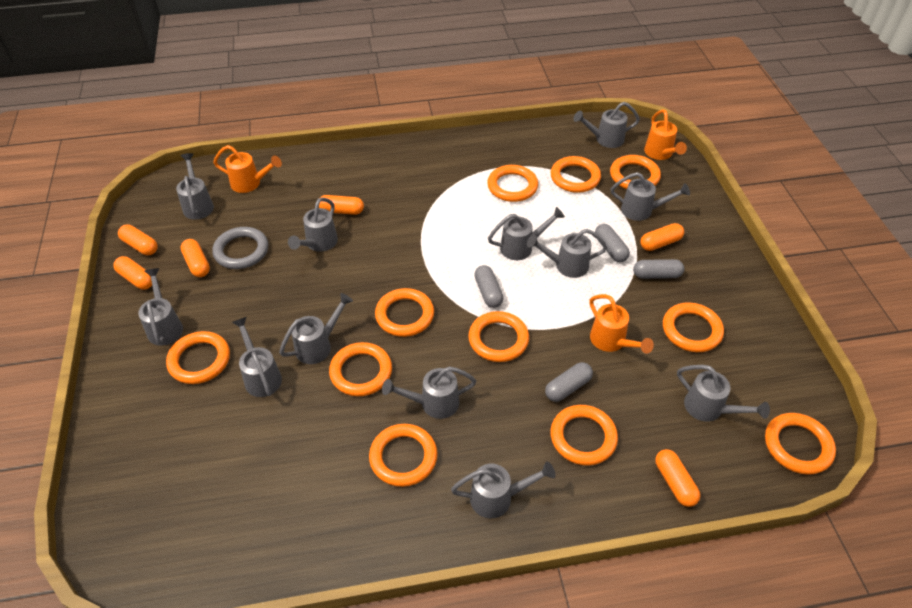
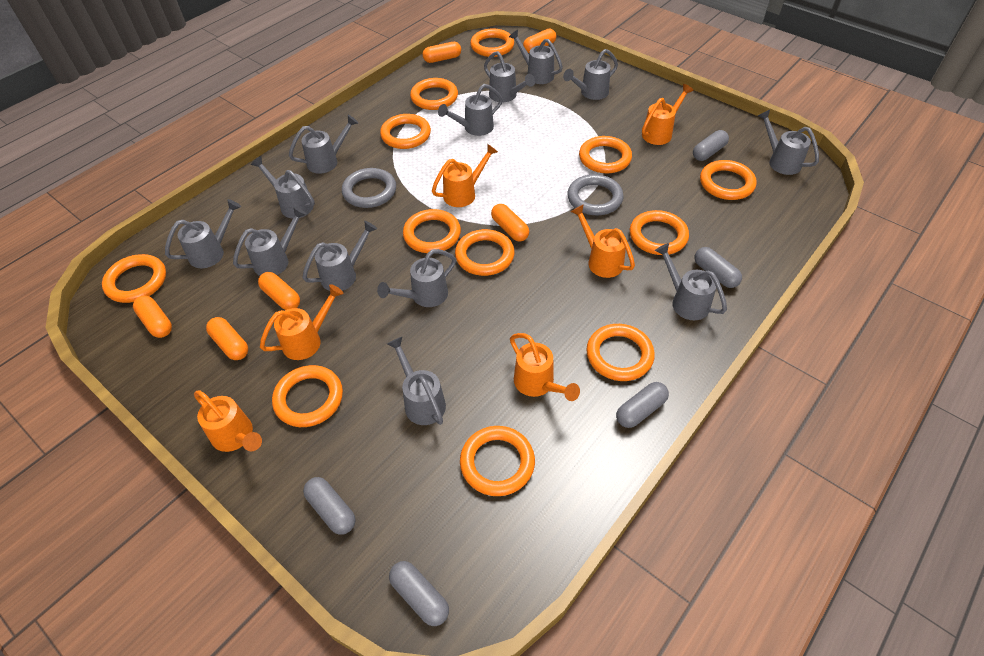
grey capsule: [474,265,503,308] [545,362,593,402] [595,224,630,262] [633,259,684,279] = 4 -> [303,477,356,535] [389,561,449,626] [616,382,669,428] [693,130,729,161] [695,247,742,288] = 5
grey ring: [212,227,268,269] = 1 -> [342,168,396,208] [568,174,624,215] = 2
grey watering can: [138,268,183,346] [176,153,214,220] [232,317,282,397] [279,293,353,364] [288,197,338,252] [382,366,476,419] [451,461,555,518] [488,207,565,260] [527,229,607,278] [573,102,640,148] [611,172,690,221] [677,365,770,422] = 12 -> [165,199,241,268] [233,207,307,276] [251,156,315,218] [289,115,358,174] [302,221,377,291] [377,249,456,307] [387,337,446,425] [438,84,503,136] [484,51,535,102] [509,30,563,84] [563,49,618,100] [655,243,727,320] [758,110,819,175] = 13
orange ring: [166,331,230,384] [329,342,392,396] [369,424,438,487] [375,288,434,337] [468,311,529,362] [487,165,538,202] [550,405,618,466] [551,156,601,193] [610,155,661,189] [663,302,724,352] [765,413,836,475] = 11 -> [102,254,166,303] [272,365,343,427] [380,114,431,149] [403,209,461,253] [410,78,458,110] [455,229,515,276] [460,426,535,496] [470,29,514,57] [579,136,632,173] [586,324,655,381] [630,210,689,255] [700,160,757,200] = 12
orange watering can: [213,145,282,193] [589,294,654,354] [644,109,687,160] = 3 -> [194,390,262,452] [260,284,344,360] [432,144,498,207] [510,333,580,401] [571,204,635,278] [642,84,694,145] = 6

